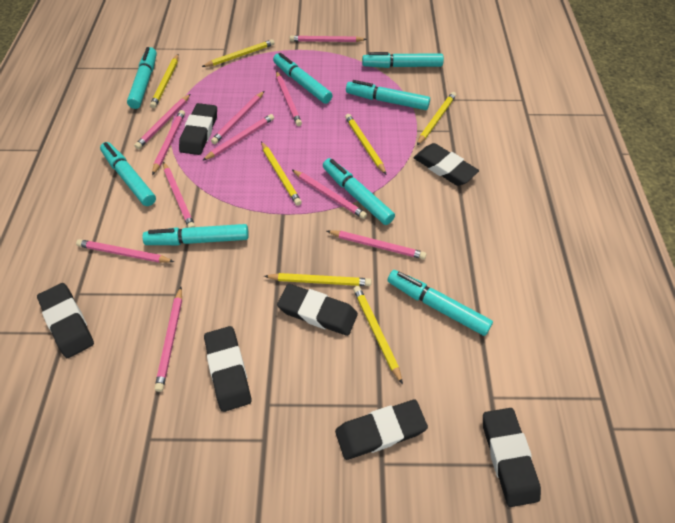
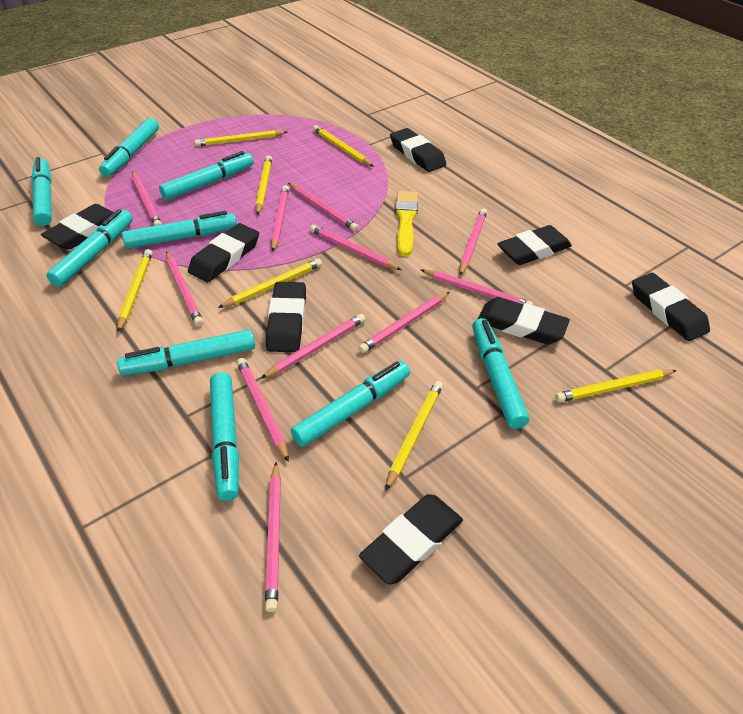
black eraser: [37,283,94,358] [179,103,217,155] [204,326,251,412] [277,284,358,336] [335,400,428,460] [413,143,479,186] [483,408,541,507] = 7 -> [41,204,114,250] [188,223,259,282] [266,282,306,352] [359,494,463,585] [390,128,446,172] [478,297,570,345] [498,225,572,265] [632,273,710,341] = 8
turquoise marker: [100,142,156,206] [127,47,157,109] [142,224,249,245] [273,53,333,104] [323,158,395,225] [346,80,430,110] [362,52,444,68] [388,270,493,336] = 8 -> [31,157,52,226] [47,209,133,287] [99,118,159,177] [117,329,255,376] [122,211,237,249] [159,151,253,200] [210,372,239,501] [291,361,410,447] [472,318,529,429] = 9
yellow brush: none = 0 -> [395,191,418,256] = 1

